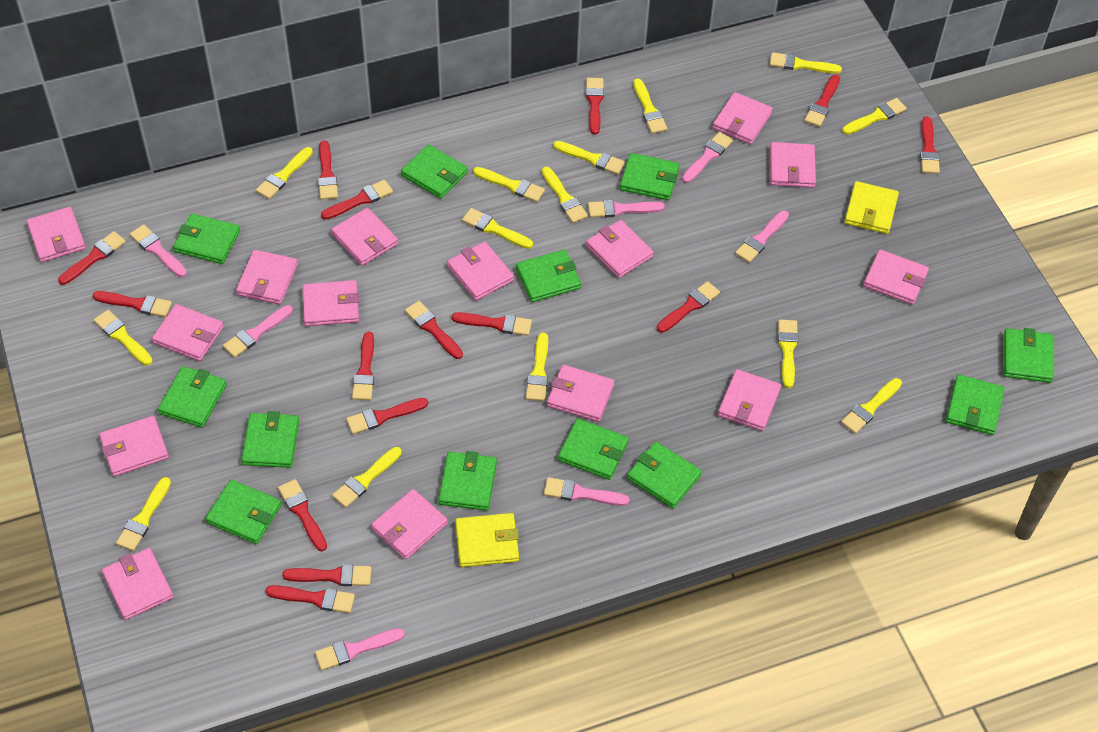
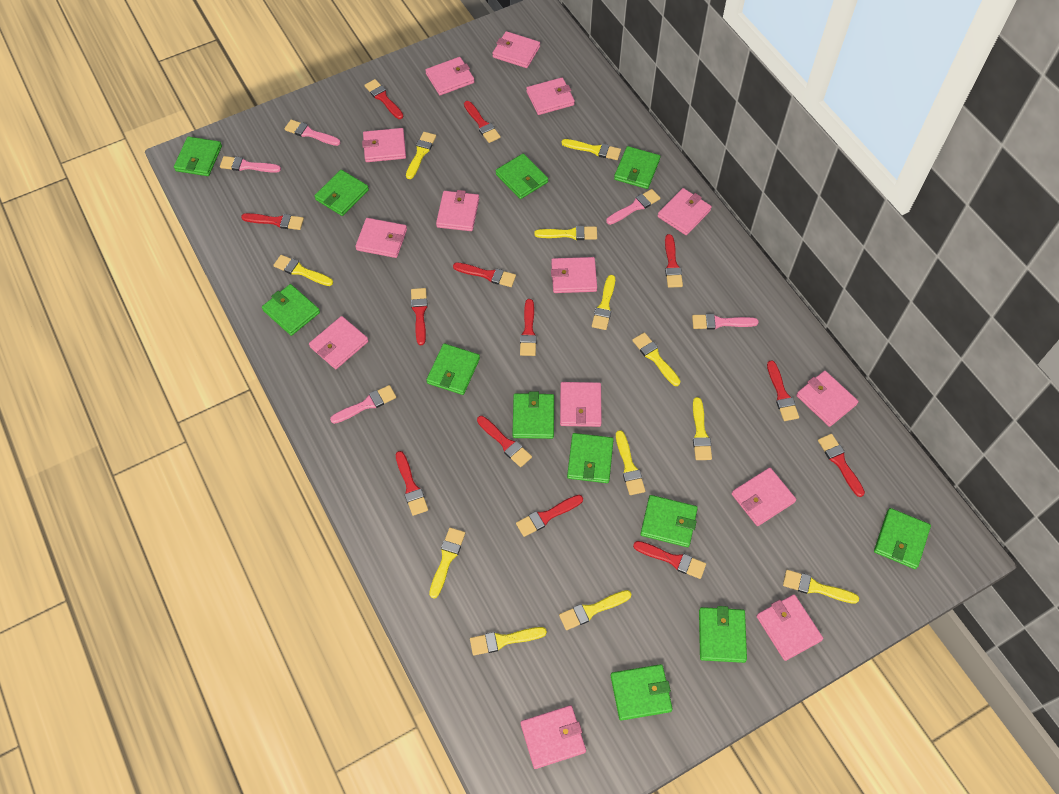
pink brush: [130,224,187,277] [223,305,293,358] [315,628,405,670] [544,477,630,506] [588,200,665,217] [682,132,733,183] [735,211,789,263] = 7 -> [220,156,281,173] [284,119,340,146] [330,385,396,424] [606,189,660,225] [692,314,759,330] = 5
pink wallet: [26,207,86,262] [99,416,169,476] [102,548,174,620] [152,304,224,361] [236,250,298,304] [302,280,359,326] [331,208,398,266] [371,489,448,560] [447,242,514,301] [547,365,614,422] [586,220,654,278] [713,92,773,144] [718,369,781,431] [770,142,816,188] [863,250,929,305] = 15 -> [309,316,369,369] [355,218,407,258] [362,128,406,162] [425,57,475,95] [436,190,479,231] [492,31,540,68] [521,705,586,769] [526,77,575,115] [551,257,597,293] [560,382,602,427] [658,188,712,235] [732,468,796,526] [757,594,823,661] [796,371,859,427] = 14
red brush: [58,231,126,285] [93,291,172,317] [266,585,355,613] [278,479,327,551] [282,564,371,586] [318,141,338,200] [321,180,393,220] [346,398,428,434] [352,332,374,400] [405,301,463,359] [452,312,532,336] [586,78,604,135] [657,281,720,333] [804,75,840,127] [920,116,940,174] = 15 -> [241,213,304,230] [364,79,404,119] [396,451,428,516] [411,288,428,345] [453,263,516,287] [464,101,501,143] [477,416,532,467] [516,495,583,537] [520,299,537,356] [633,541,706,579] [665,234,683,288] [767,360,799,421] [818,434,865,497] = 13
yellow brush: [94,310,153,366] [116,477,171,551] [256,147,313,199] [332,447,402,508] [462,208,533,249] [473,167,545,202] [526,333,548,401] [542,167,588,223] [553,141,625,175] [633,79,667,134] [770,52,842,73] [778,320,798,388] [841,378,902,434] [842,98,907,134] = 14 -> [273,255,333,286] [406,132,436,179] [429,527,465,598] [470,627,547,656] [534,226,597,240] [559,590,631,630] [561,139,621,160] [592,275,615,330] [616,430,645,495] [632,332,681,386] [693,397,712,460] [783,570,859,604] = 12
yellow wallet: [455,513,519,567] [844,181,899,234] = 2 -> none = 0

